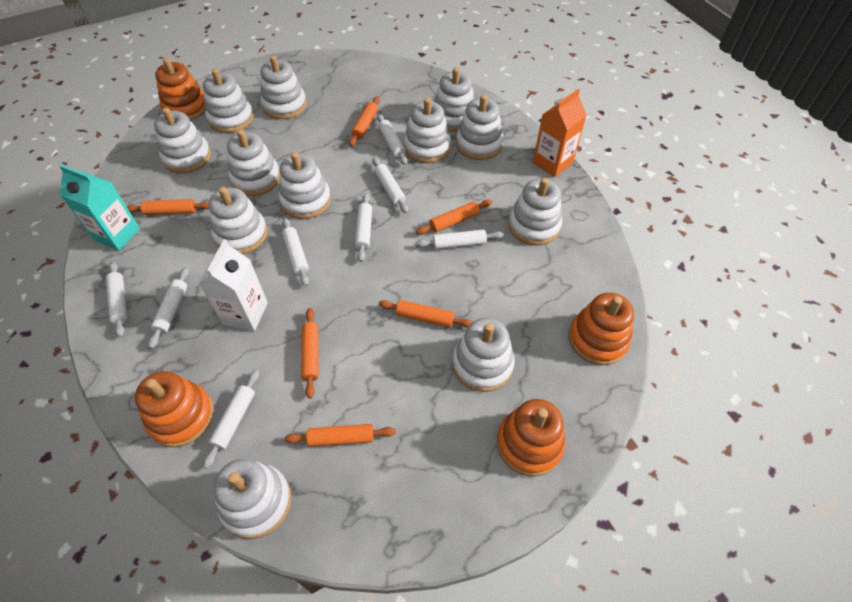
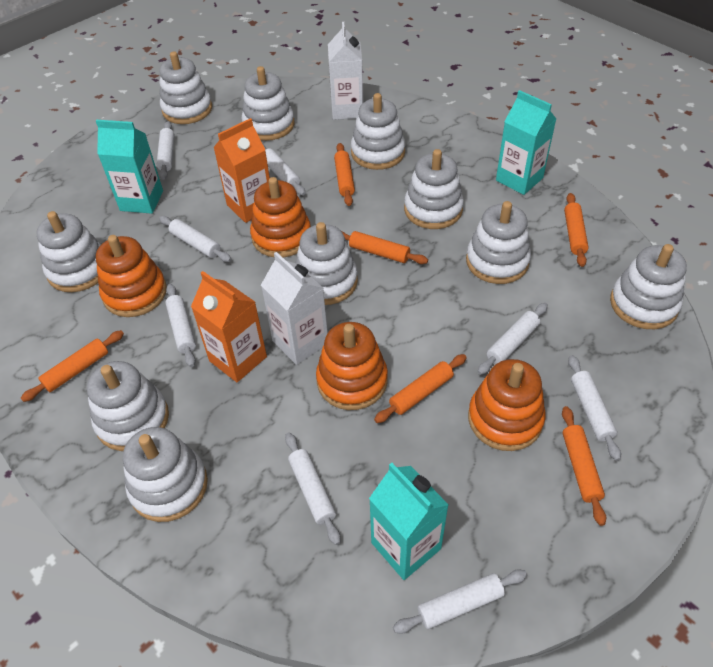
orange carton: [533,89,587,177] = 1 -> [191,271,267,382] [213,118,270,223] = 2
turquoise carton: [59,165,140,251] = 1 -> [96,120,163,214] [369,463,449,580] [496,90,556,195] = 3
white carton: [198,239,268,331] = 1 -> [261,252,328,365] [328,22,363,120] = 2
white stacking toy: [154,108,211,174] [203,68,254,133] [209,187,267,254] [213,459,291,539] [227,129,280,196] [260,55,307,119] [279,152,331,219] [404,98,451,163] [434,67,475,132] [452,318,515,392] [456,95,504,160] [508,178,562,246] = 12 -> [36,211,101,292] [87,361,169,451] [123,427,208,522] [159,51,212,124] [241,66,294,141] [295,222,358,305] [351,93,405,170] [404,149,464,229] [466,201,531,284] [610,244,687,329] = 10

